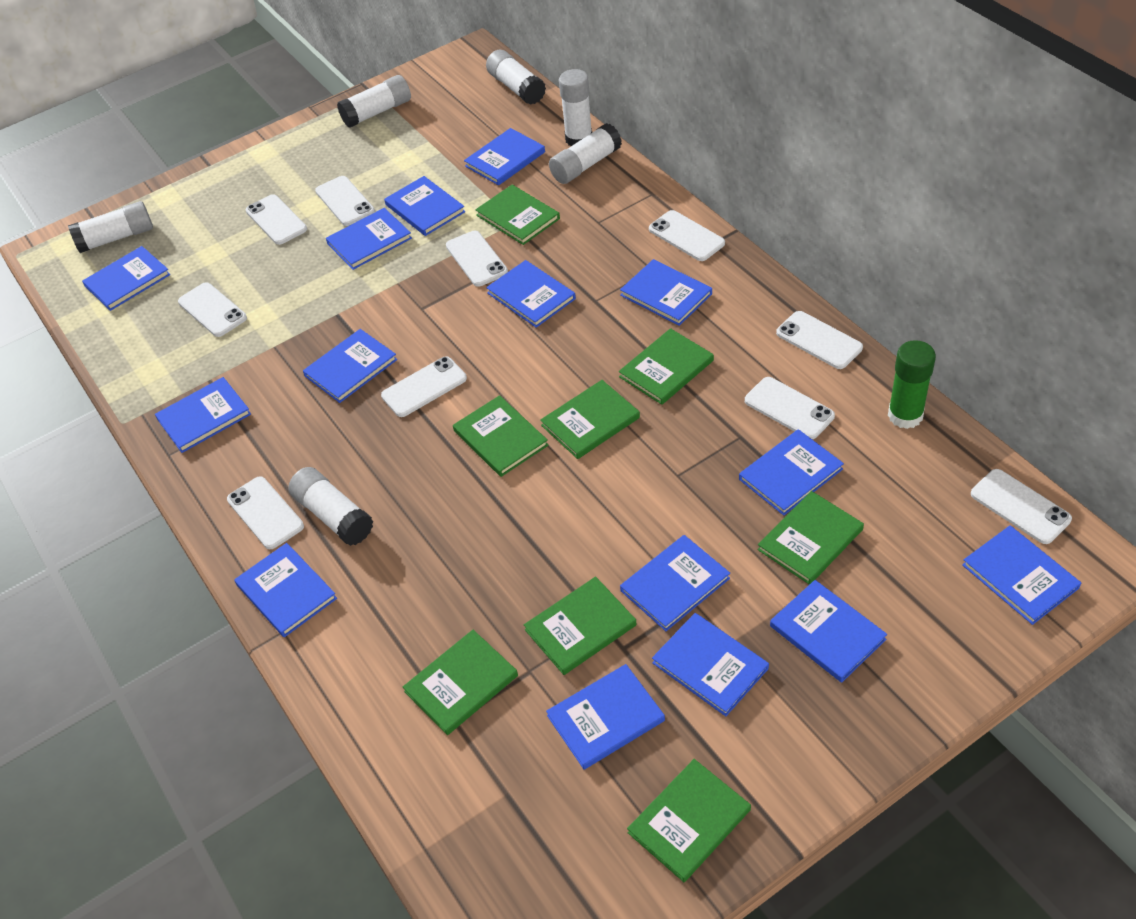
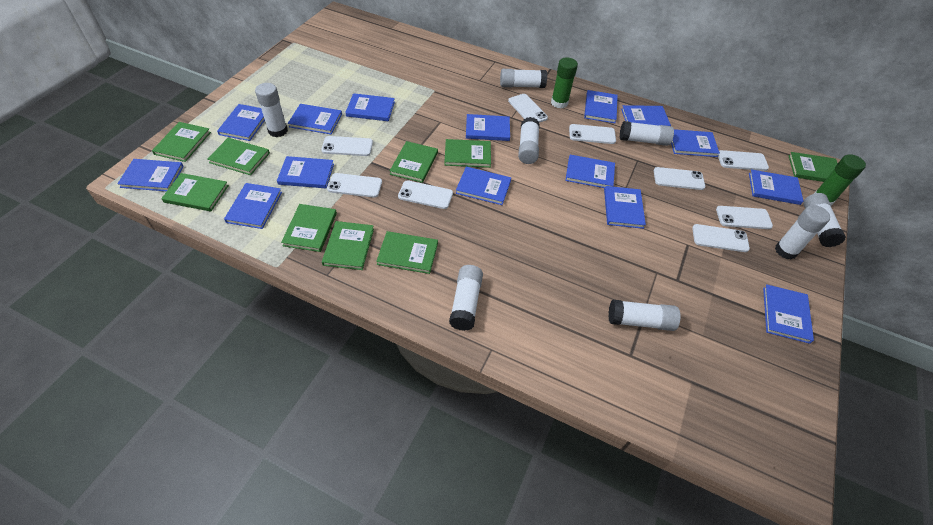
green book: [403,630,518,735] [453,395,548,477] [475,185,560,245] [524,576,637,675] [540,380,640,459] [619,328,714,405] [627,759,751,882] [757,491,864,585] = 8 -> [152,122,211,162] [161,173,229,211] [207,138,270,175] [281,204,337,252] [322,221,374,270] [376,231,438,274] [390,141,438,183] [444,139,491,168] [788,152,838,182] = 9
green glue stick: [888,340,936,429] = 1 -> [551,57,578,109] [814,154,866,206] = 2
white glue stick: [68,201,153,253] [288,467,373,546] [337,75,411,128] [486,50,546,105] [549,123,622,184] [559,69,592,146] = 6 -> [255,83,288,137] [449,265,483,331] [500,69,547,88] [518,117,540,164] [608,300,681,331] [620,121,674,146] [775,205,830,259] [803,193,846,247] = 8
white phone: [178,282,247,337] [227,476,304,549] [246,194,307,245] [315,176,375,226] [381,356,467,417] [446,231,508,287] [649,210,725,261] [745,377,835,439] [776,311,863,369] [971,469,1072,544] = 10 -> [321,136,373,156] [327,173,382,198] [398,180,453,209] [508,94,548,123] [569,124,616,144] [654,167,705,190] [692,224,750,252] [716,206,773,229] [717,150,769,171] = 9

